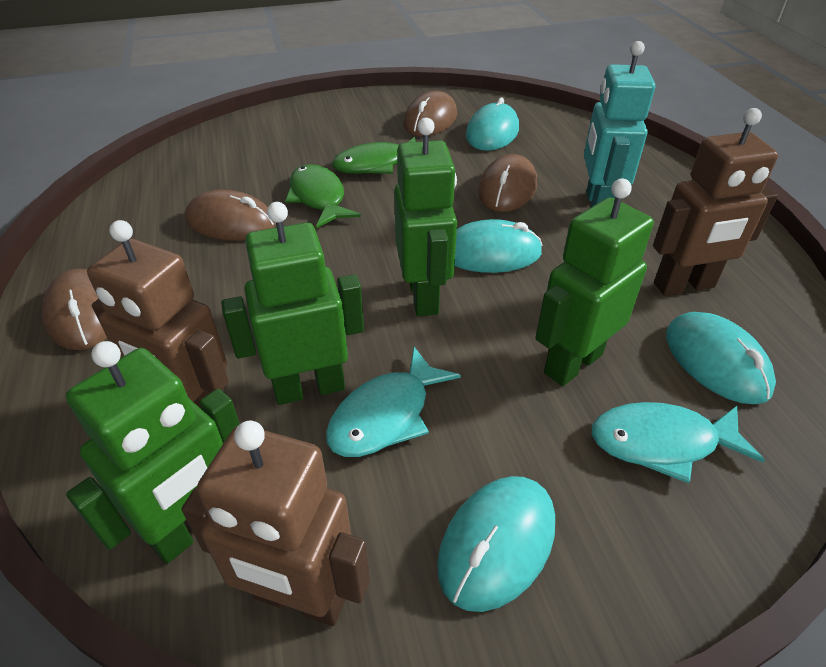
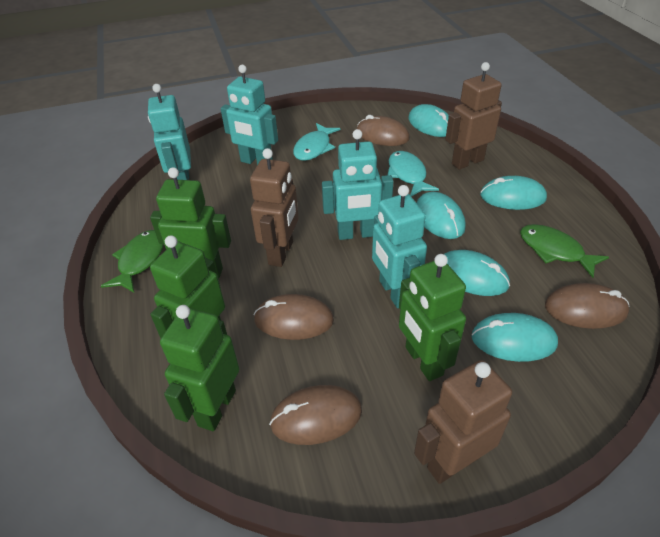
turquoise mouse: [437,476,555,612] [455,219,543,273] [466,97,519,151] [666,312,776,404] = 4 -> [408,104,449,137] [417,192,466,239] [444,250,510,296] [471,313,558,362] [480,176,547,210] = 5
turquoise robot: [584,41,655,208] = 1 -> [148,84,191,180] [221,65,278,165] [322,129,394,240] [372,185,427,308] = 4

